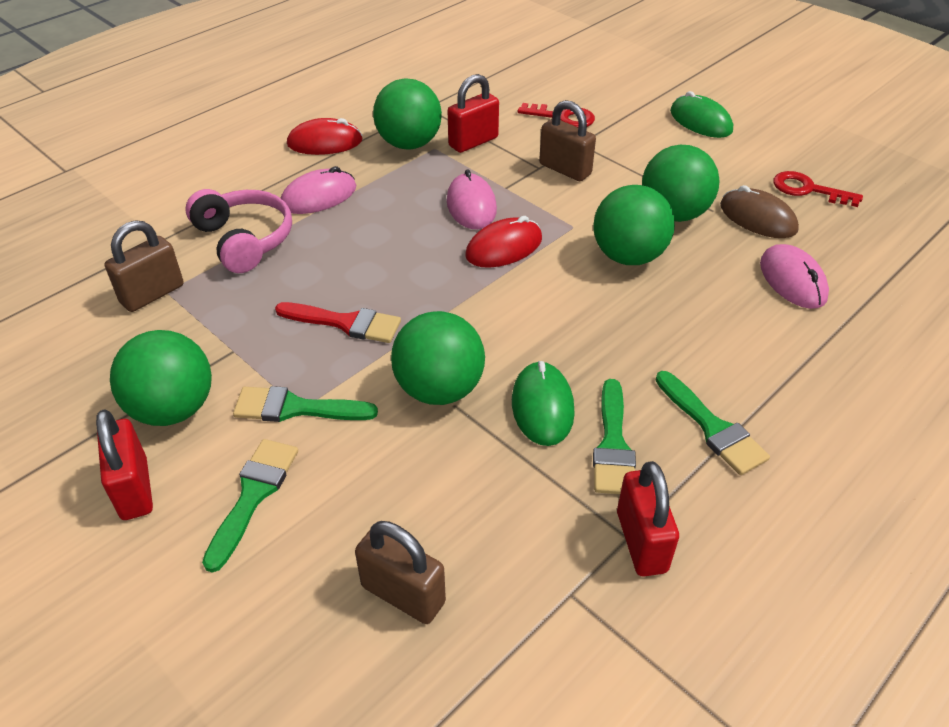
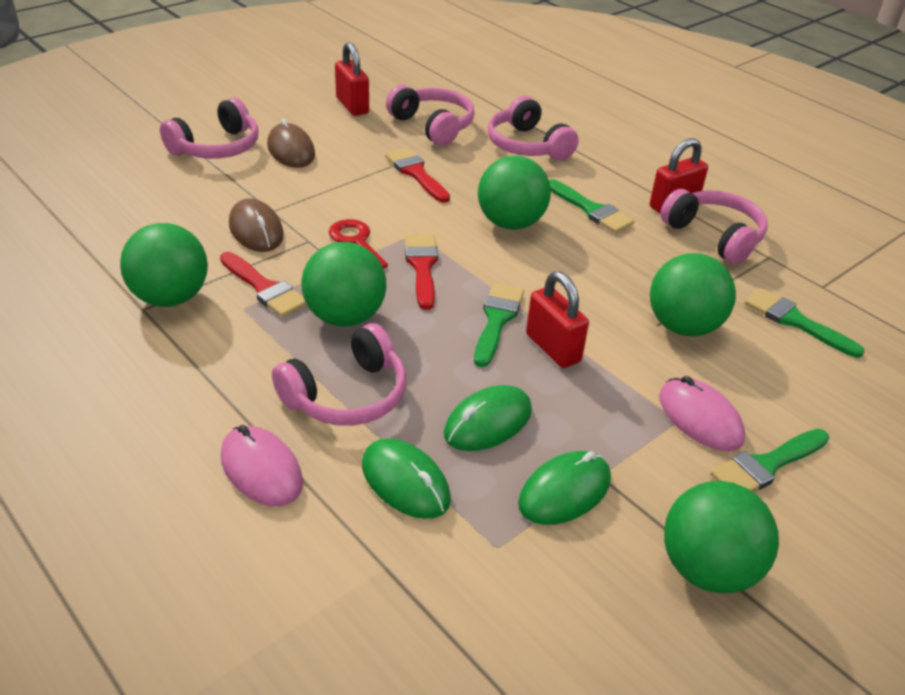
brown mouse: [720,185,799,238] = 1 -> [229,198,284,252] [267,119,315,168] = 2
brown padlock: [105,220,184,312] [355,521,446,624] [539,100,596,181] = 3 -> none = 0
green mouse: [512,361,575,446] [670,91,733,138] = 2 -> [362,438,451,519] [444,385,532,451] [518,451,611,525] = 3
pink headphones: [185,189,292,273] = 1 -> [160,97,258,159] [272,323,406,426] [386,85,475,146] [488,96,579,161] [660,189,767,264] = 5
pink mouse: [281,166,356,214] [447,169,497,229] [760,244,829,309] = 3 -> [221,425,303,506] [659,376,745,451] = 2
red brush: [275,302,401,343] = 1 -> [220,252,307,317] [385,148,450,203] [405,235,438,310] = 3
red key: [518,103,595,127] [773,171,863,207] = 2 -> [329,219,388,268] = 1
red mouse: [287,118,363,155] [465,216,542,268] = 2 -> none = 0

